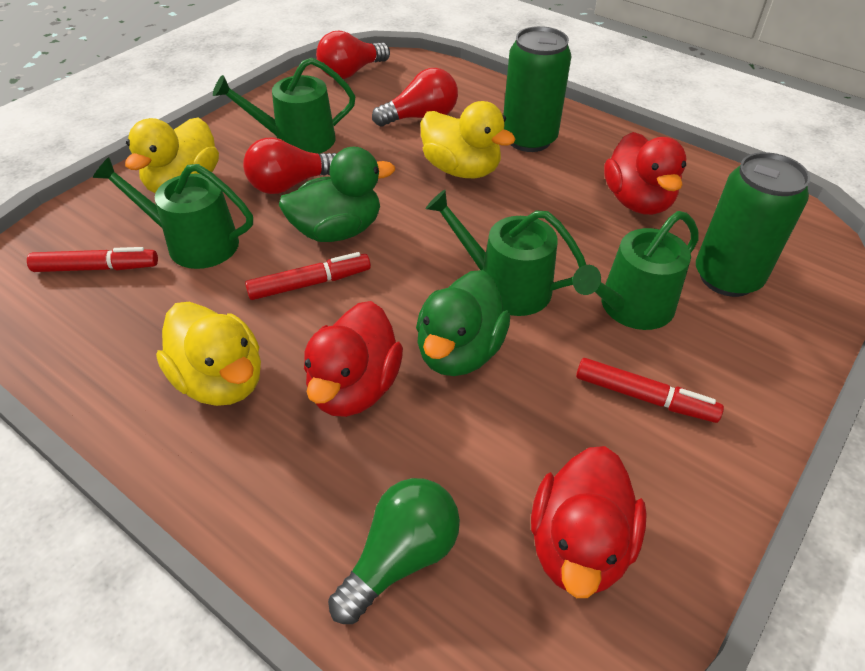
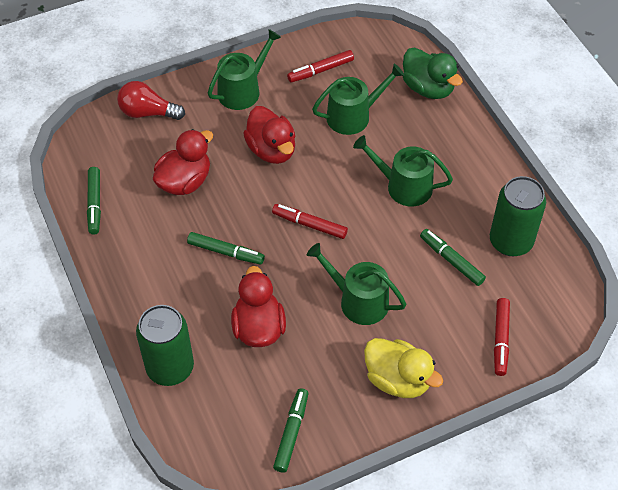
green duck: [279,147,395,242] [416,270,510,376] = 2 -> [403,47,463,99] = 1
green light bulb: [328,478,460,624] = 1 -> none = 0
green marker: none = 0 -> [87,167,101,234] [187,232,265,265] [273,388,309,473] [420,229,486,286] = 4
red light bulb: [243,137,337,194] [316,31,390,79] [372,68,458,126] = 3 -> [117,81,185,120] = 1
yellow duck: [125,117,219,193] [156,302,261,406] [421,101,516,178] = 3 -> [364,338,443,398] = 1

